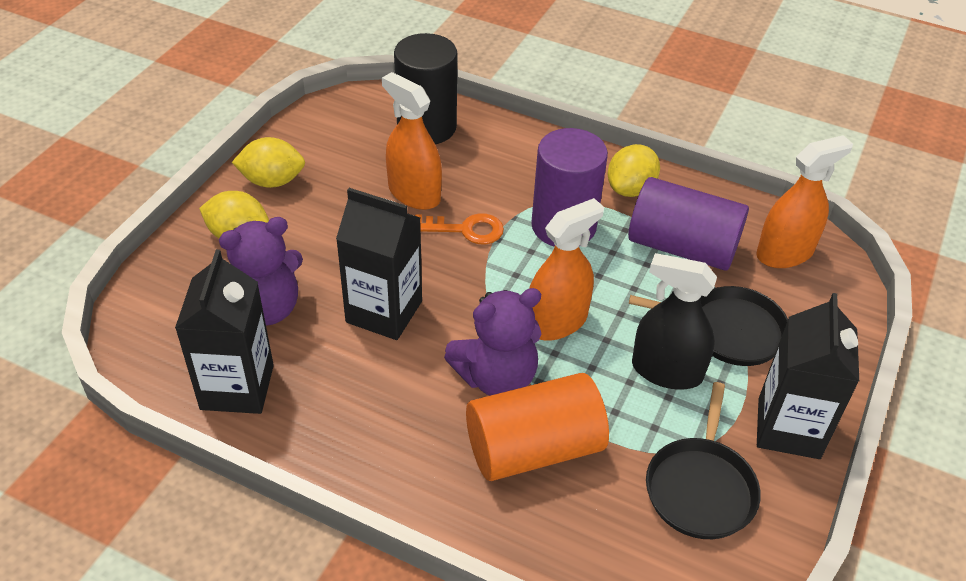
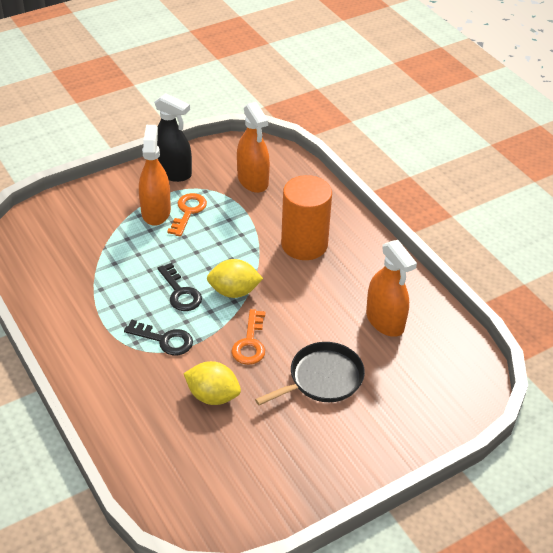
black carton: [175,249,274,414] [336,188,422,340] [757,293,859,459] = 3 -> none = 0
black cylinder: [394,33,457,144] = 1 -> none = 0
black key: none = 0 -> [124,320,193,355] [157,263,202,311] = 2
black pan: [629,286,788,366] [646,382,761,539] = 2 -> [255,342,365,405] = 1
orange key: [415,213,504,244] = 1 -> [167,193,207,237] [231,309,265,365] = 2
purple cylinder: [531,128,608,247] [628,177,749,271] = 2 -> none = 0
purple teddy bear: [219,217,303,326] [444,288,541,396] = 2 -> none = 0
yellow lemon: [199,191,269,238] [232,137,305,188] [608,144,660,197] = 3 -> [183,361,241,405] [207,259,263,298] = 2

